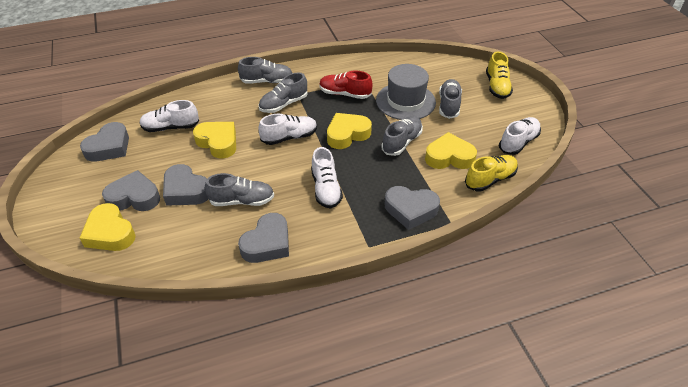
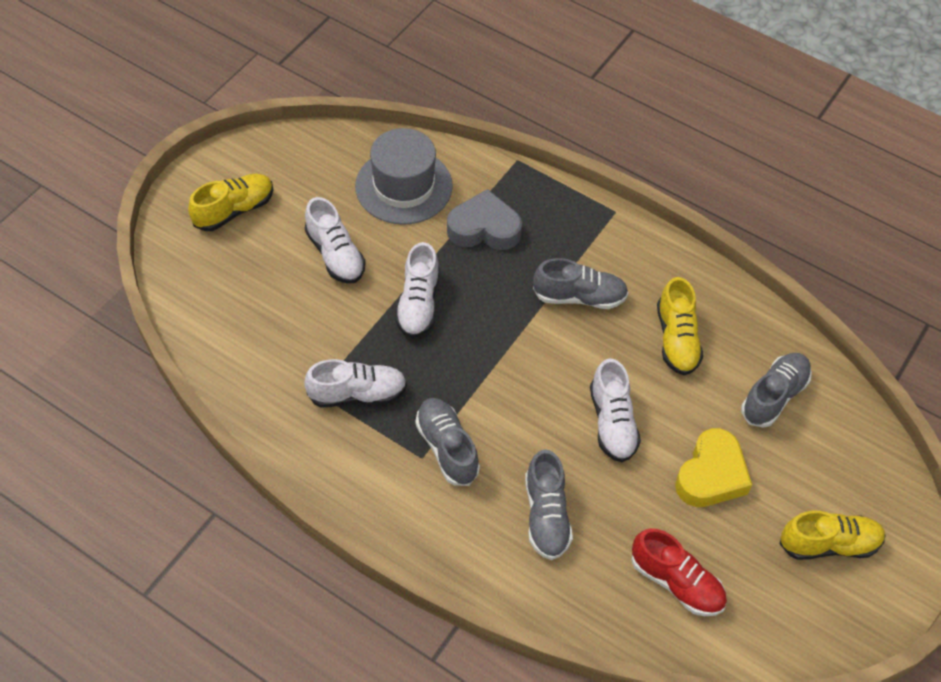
grey heart: [80,122,129,162] [102,170,160,211] [163,164,208,206] [238,213,289,263] [385,186,440,230] = 5 -> [447,189,522,250] = 1
grey shoe: [205,173,274,206] [238,57,292,84] [259,73,308,113] [381,116,423,156] [439,79,462,119] = 5 -> [415,398,480,486] [525,449,573,560] [533,258,629,309] [741,353,812,428] = 4
yellow heart: [80,203,136,251] [193,122,236,159] [327,113,372,149] [425,132,477,169] = 4 -> [675,428,752,507] = 1
yellow shoe: [465,155,518,191] [486,52,513,99] = 2 -> [188,174,273,231] [657,277,703,375] [779,511,886,560] = 3

